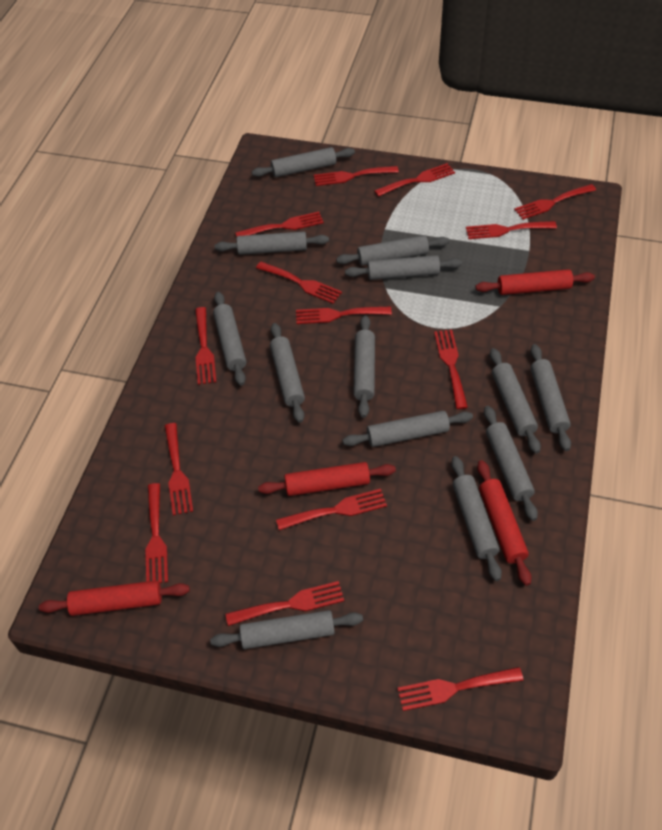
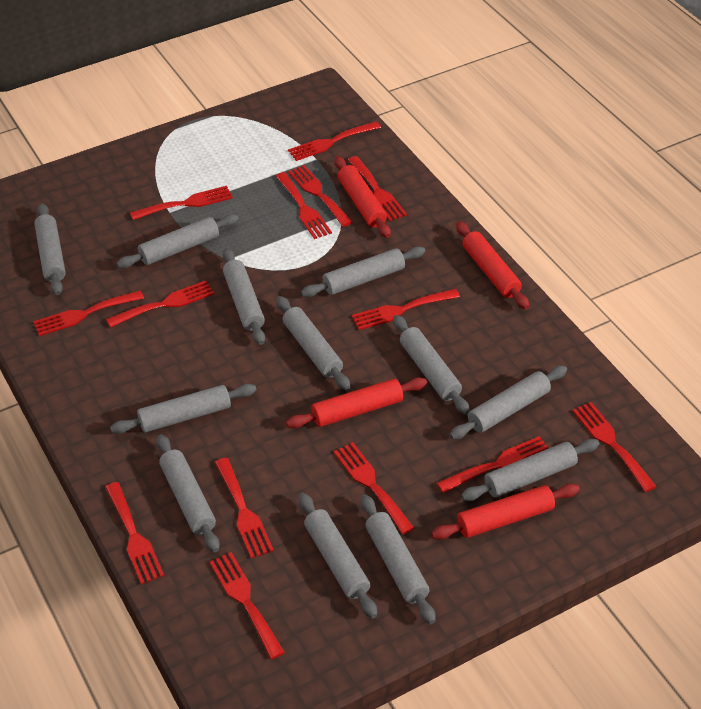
grey rolling pin: [210,610,363,649] [213,292,246,386] [215,231,329,255] [252,147,355,177] [270,323,305,423] [336,235,449,266] [343,411,473,447] [345,255,462,280] [353,315,375,418] [451,456,502,581] [484,406,538,521] [490,348,541,454] [530,344,571,451] = 13 -> [34,203,66,295] [110,384,257,434] [116,214,239,268] [156,434,220,552] [223,248,265,345] [277,296,350,390] [299,493,377,619] [301,246,425,297] [361,494,436,624] [393,315,470,415] [449,366,567,439] [461,439,599,501] = 12

